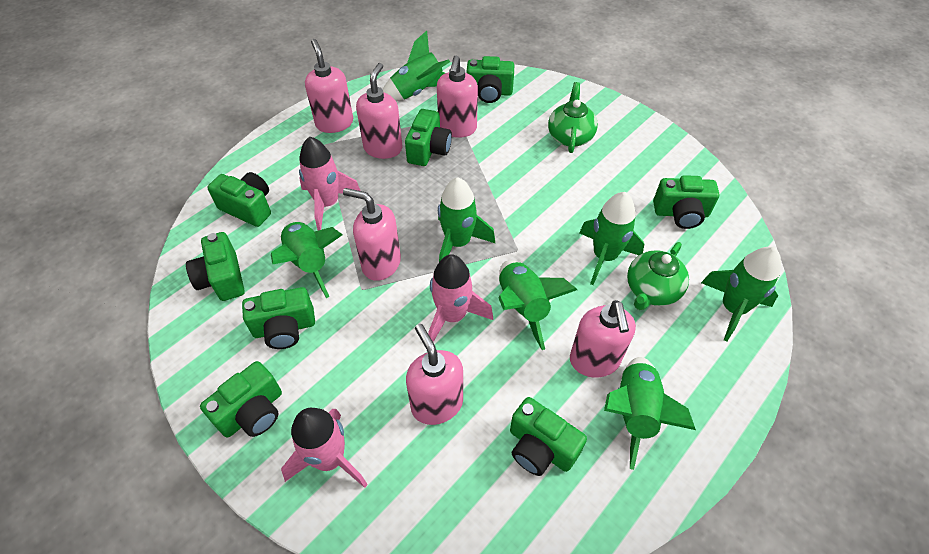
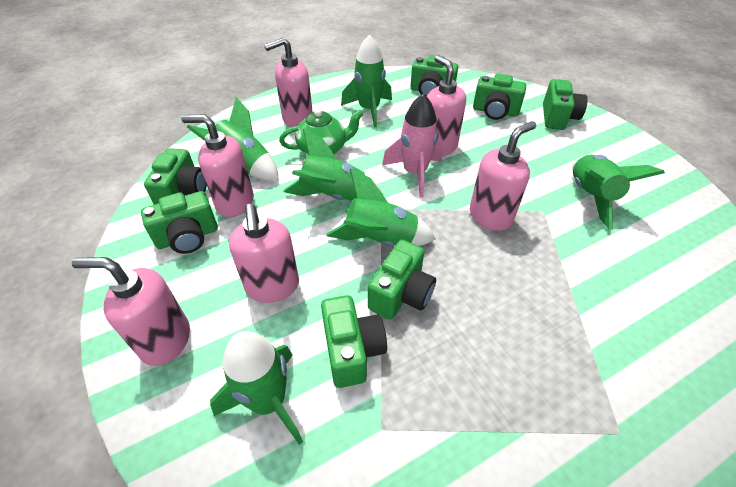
green camera: [186,232,245,301] [200,361,282,437] [207,172,271,227] [242,287,315,349] [405,109,452,166] [467,56,514,103] [510,397,587,476] [653,175,719,229] = 8 -> [141,191,218,254] [144,148,207,205] [321,295,387,388] [368,240,436,320] [411,55,458,96] [473,74,526,120] [543,79,588,130] = 7
green rocket: [271,222,343,298] [383,31,450,101] [438,177,495,262] [499,260,577,350] [579,192,644,285] [604,357,696,470] [701,247,781,341] = 7 -> [187,97,279,181] [210,331,303,445] [283,128,383,200] [326,168,436,247] [341,34,392,127] [573,155,665,230] = 6
green teapot: [548,82,598,153] [627,242,689,310] = 2 -> [279,108,363,155] = 1
pink rocket: [281,408,368,488] [299,137,360,230] [428,254,493,342] = 3 -> [382,93,442,197] = 1

